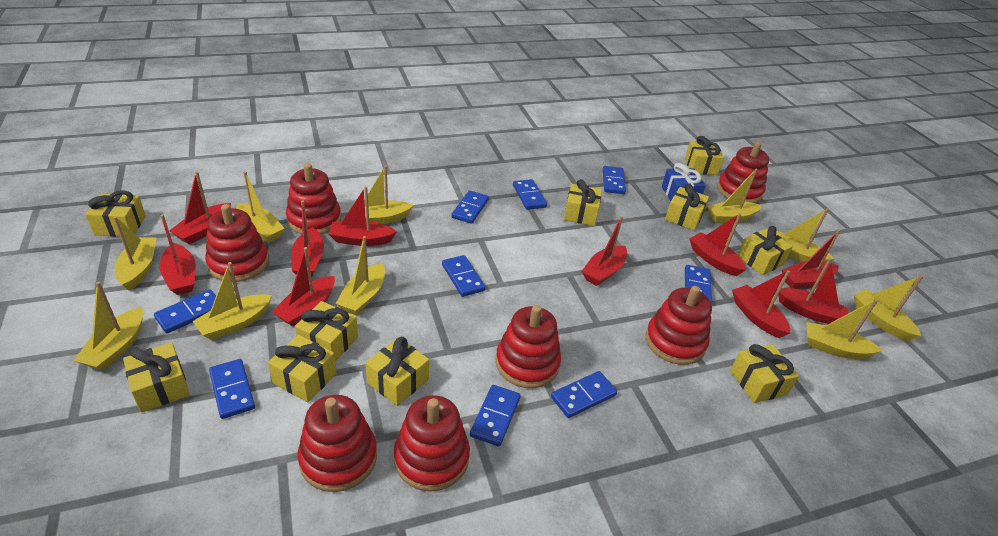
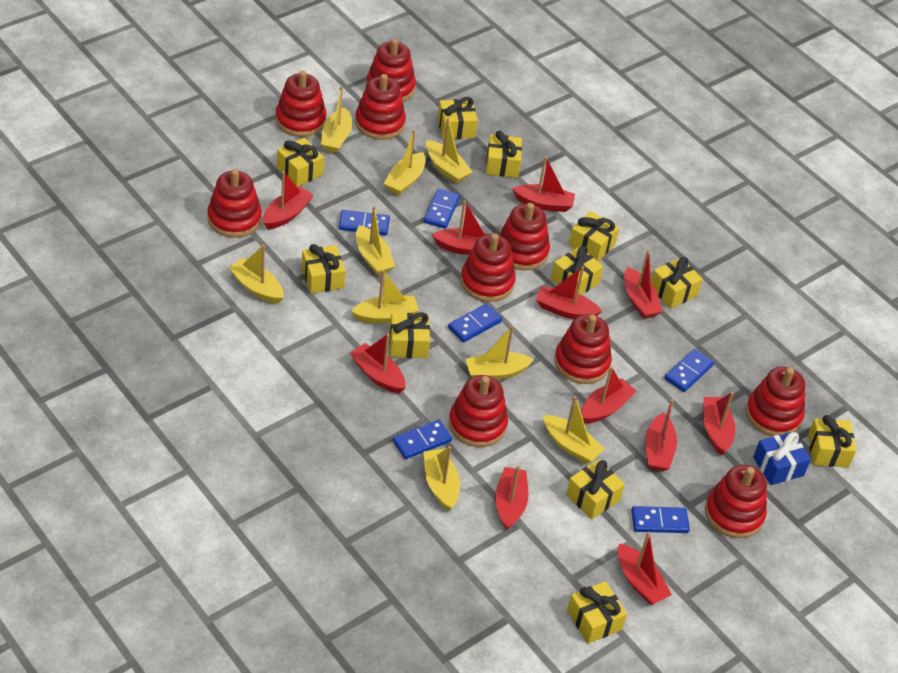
blue domino: [154,289,216,334] [209,359,255,419] [442,255,486,297] [451,190,489,224] [470,385,521,446] [513,179,547,210] [551,371,617,418] [603,166,626,194] [685,265,712,303] = 9 -> [339,210,390,236] [392,419,452,459] [424,188,460,229] [448,303,502,342] [631,506,690,533] [664,349,714,392] = 6
red boat: [159,214,196,295] [169,171,231,245] [272,247,335,327] [291,200,324,277] [329,186,397,246] [582,216,627,286] [689,213,746,276] [732,270,790,338] [778,258,849,324] [782,229,840,289] = 10 -> [263,171,314,229] [350,333,406,394] [432,200,488,255] [495,465,529,530] [512,156,575,212] [536,266,602,319] [581,367,637,423] [618,532,672,605] [624,250,663,319] [645,399,677,471] [703,392,735,455] = 11
red stacking toy: [205,204,269,282] [286,163,341,235] [298,395,377,492] [394,395,470,492] [496,305,561,388] [646,286,712,365] [717,142,769,203] = 7 -> [207,169,262,238] [275,71,327,137] [355,74,406,140] [366,39,416,102] [449,375,508,447] [460,233,516,302] [499,203,550,270] [554,314,612,384] [705,465,767,538] [746,367,805,436] = 10
yellow boat: [73,282,143,371] [113,216,157,291] [192,262,272,340] [236,171,285,243] [336,236,385,315] [349,165,413,224] [708,169,762,223] [776,208,834,262] [806,299,882,359] [854,275,923,341] = 10 -> [228,245,284,304] [321,86,352,153] [351,270,419,324] [356,206,395,275] [384,130,426,195] [424,446,460,511] [426,118,472,183] [465,326,534,380] [543,396,605,464] = 9
yellow gift: [85,190,146,237] [123,342,190,413] [268,335,337,402] [295,301,358,361] [365,337,429,406] [564,179,602,226] [665,183,709,231] [685,136,724,175] [730,344,799,403] [737,226,793,275] = 10 -> [277,138,324,187] [302,244,346,294] [389,312,430,358] [438,97,478,139] [486,130,522,178] [551,246,603,295] [566,459,625,519] [567,581,627,644] [569,211,619,261] [651,257,703,309] [808,415,856,467] = 11

